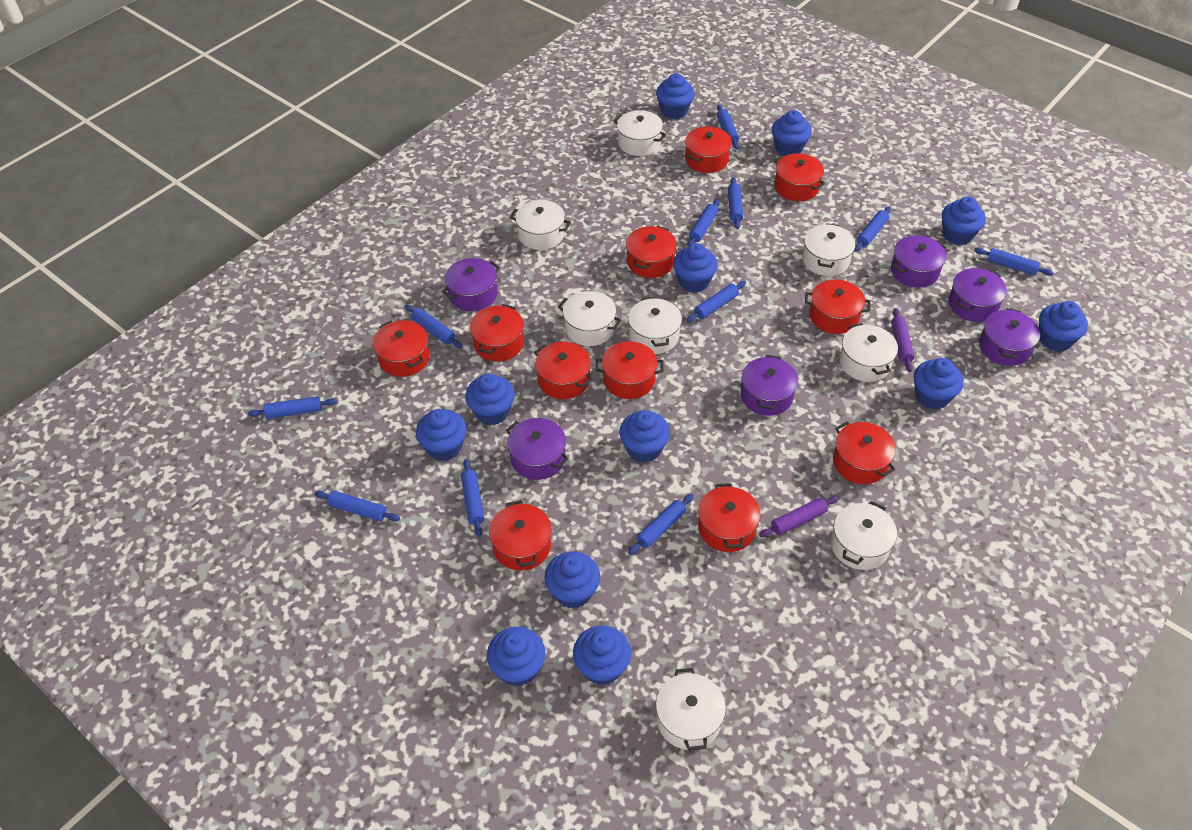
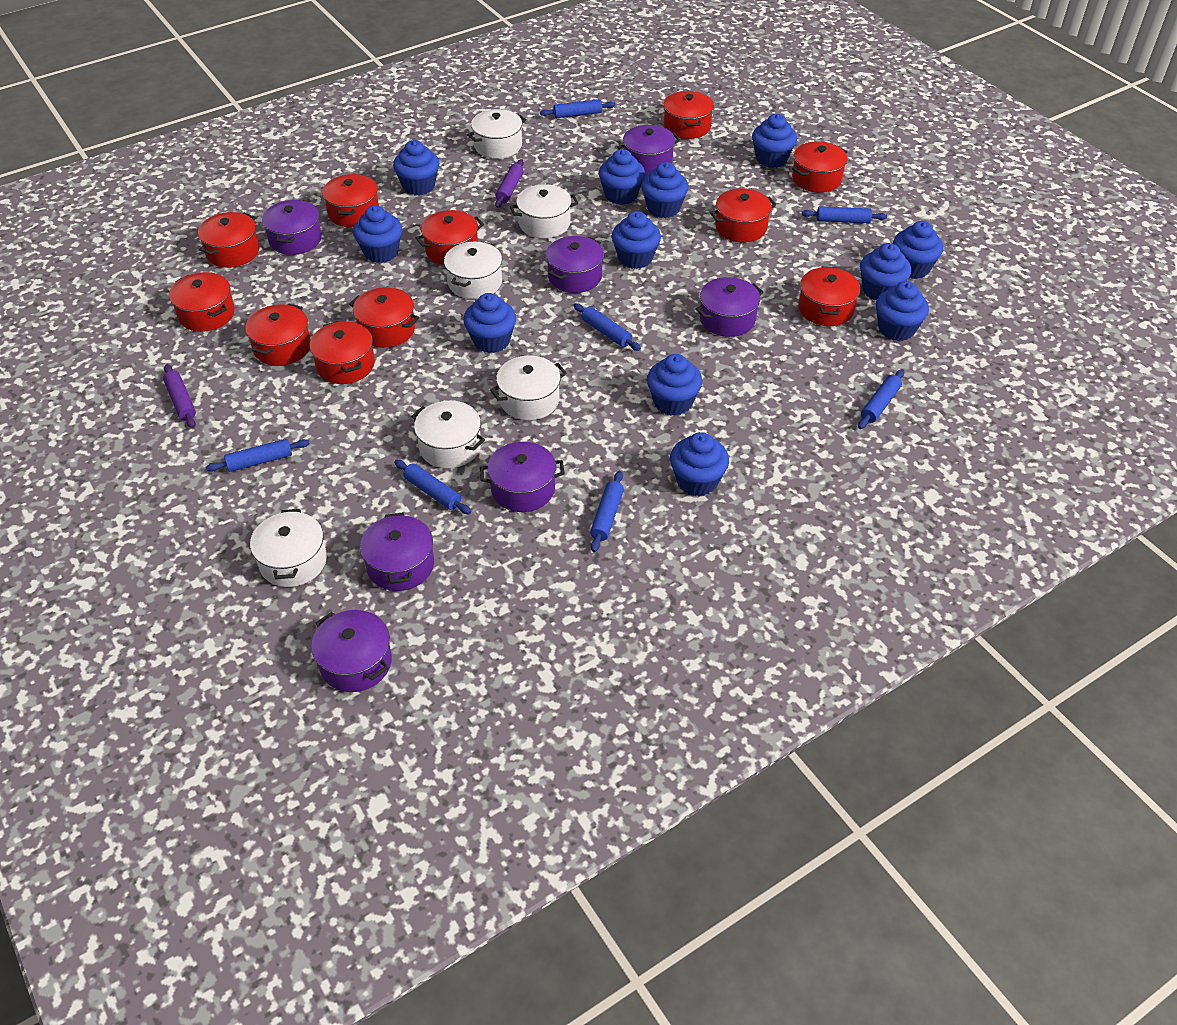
blue rolling pin: [248,396,337,419] [315,491,400,521] [405,305,462,348] [461,459,484,537] [628,494,694,555] [687,199,720,246] [687,281,746,322] [717,104,739,149] [728,177,743,229] [854,206,891,251] [974,248,1054,276] = 11 -> [206,439,310,472] [394,460,471,514] [540,99,615,118] [573,303,641,351] [590,471,624,552] [801,206,887,223] [858,369,904,429] = 7
purple pot: [442,258,500,311] [506,418,569,480] [741,355,798,416] [891,235,947,288] [948,268,1007,322] [979,308,1040,366] = 6 -> [262,200,322,255] [311,610,392,692] [360,512,434,591] [480,442,565,512] [546,236,604,293] [617,125,680,175] [696,277,763,337] = 7
white pot: [510,200,571,250] [558,291,622,346] [614,110,667,156] [628,297,682,354] [656,668,726,751] [802,223,855,276] [831,501,897,570] [840,323,898,382] = 8 -> [250,509,327,587] [411,401,485,468] [444,241,502,299] [467,109,526,159] [490,356,567,420] [510,184,578,238] = 6

